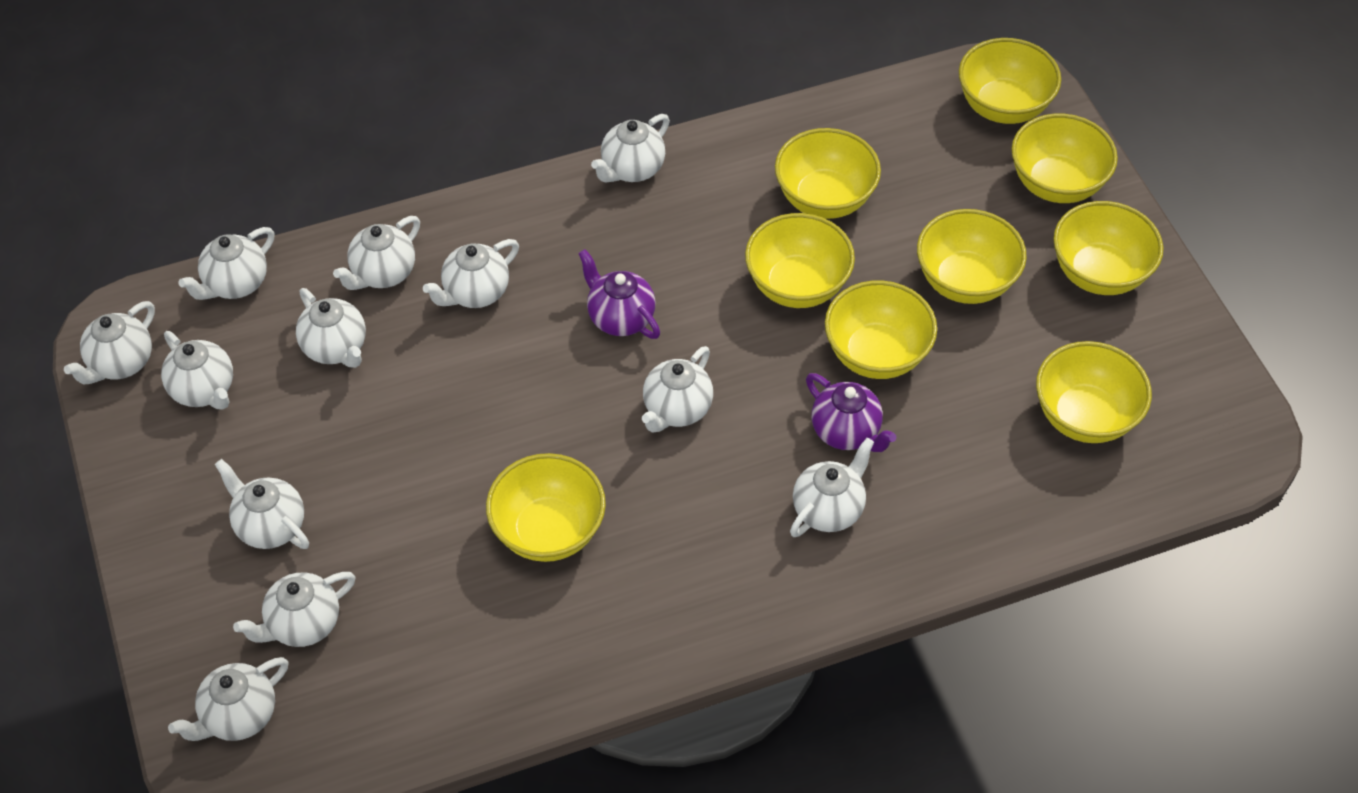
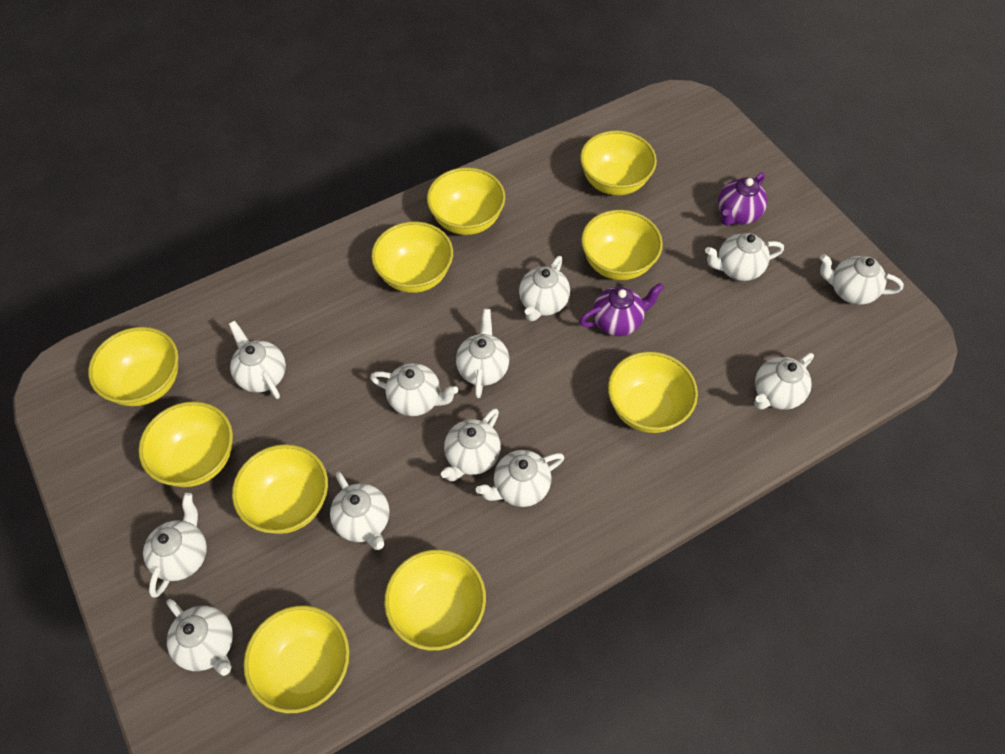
yellow bowl: [486,453,606,562] [745,213,855,308] [775,128,881,219] [825,280,937,379] [917,209,1027,304] [959,38,1061,124] [1012,113,1118,203] [1036,341,1152,443] [1053,201,1163,295] = 9 -> [88,327,179,406] [138,401,233,487] [232,444,328,534] [243,605,350,713] [371,222,453,293] [384,549,486,651] [427,167,505,235] [580,131,657,195] [581,210,663,280] [608,352,698,433] = 10

